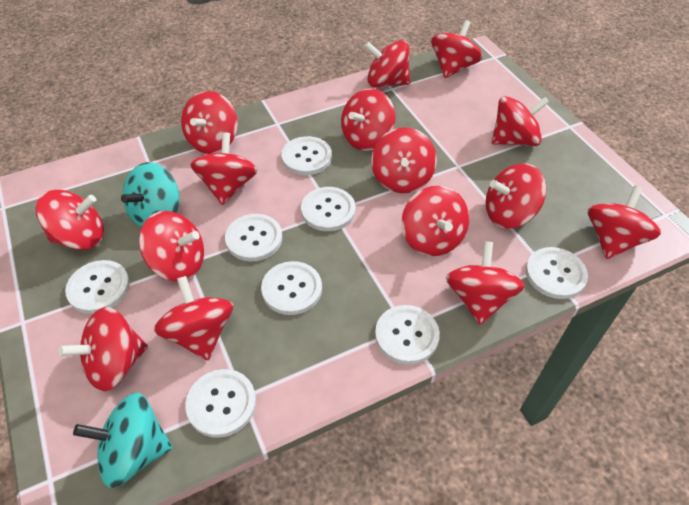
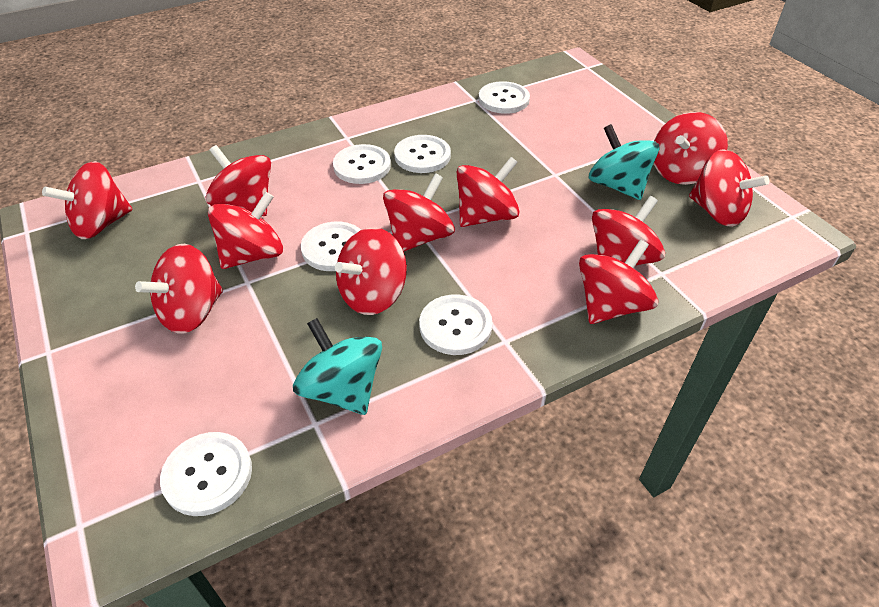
red spinning top: [36,190,104,250] [58,307,148,391] [139,211,204,282] [154,276,233,360] [181,91,238,154] [191,132,258,205] [341,89,396,151] [364,40,410,87] [371,127,437,193] [401,186,469,256] [431,20,483,78] [446,241,525,325] [485,163,546,229] [492,96,549,146] [588,186,661,259] = 15 -> [42,161,133,239] [135,244,223,334] [206,145,271,216] [208,192,283,269] [335,227,407,315] [383,173,455,252] [457,157,520,227] [579,239,658,324] [592,196,665,266] [654,112,728,185] [689,149,769,227] = 11
white button: [65,260,130,314] [185,369,256,438] [225,214,282,261] [261,261,322,315] [281,136,332,175] [301,187,355,231] [375,305,440,365] [526,247,588,299] = 8 -> [160,432,252,516] [301,222,361,271] [333,144,391,184] [394,135,451,173] [419,294,493,355] [479,81,530,114] = 6

